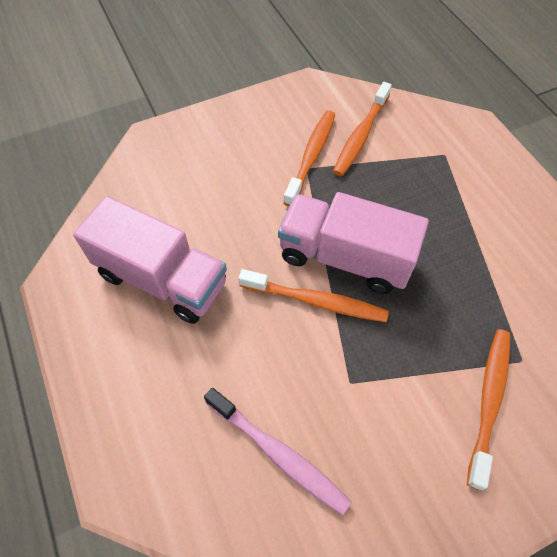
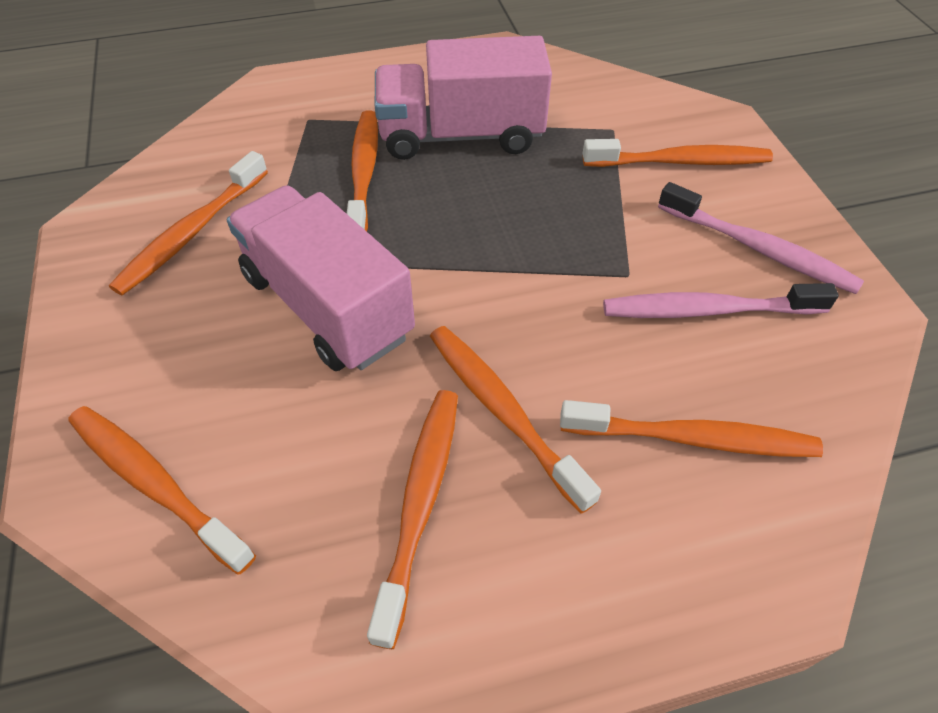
orange toothbrush: [238,269,389,322] [283,110,335,207] [333,82,392,176] [467,329,510,490] = 4 -> [68,406,256,575] [109,151,268,296] [347,110,378,231] [367,390,458,649] [430,326,601,514] [560,400,823,457] [583,139,773,167] = 7
pink toothbrush: [204,388,351,515] = 1 -> [603,283,839,318] [658,182,864,294] = 2

